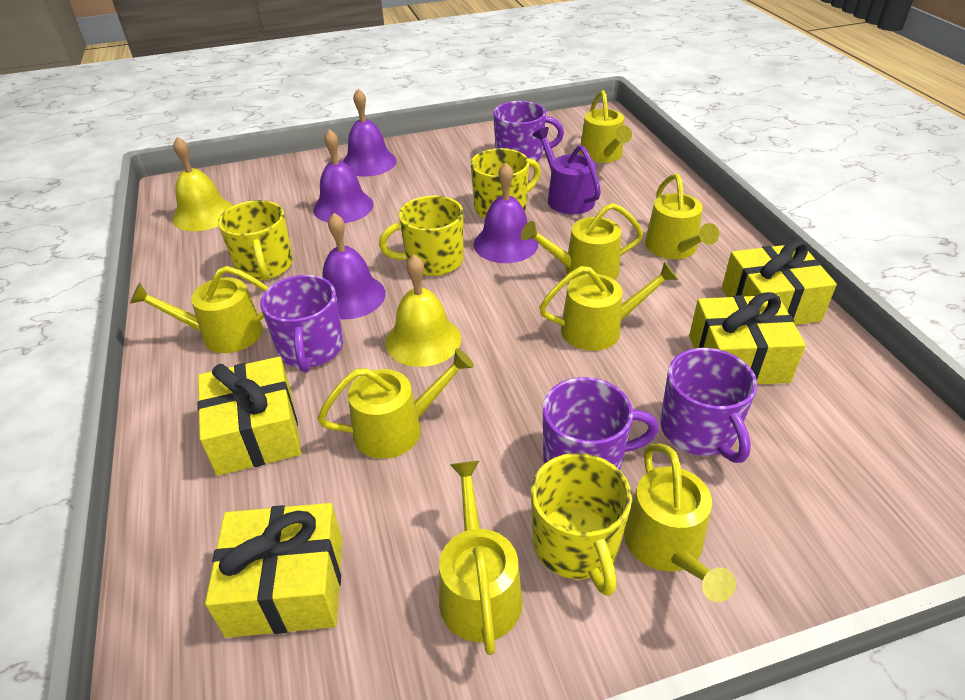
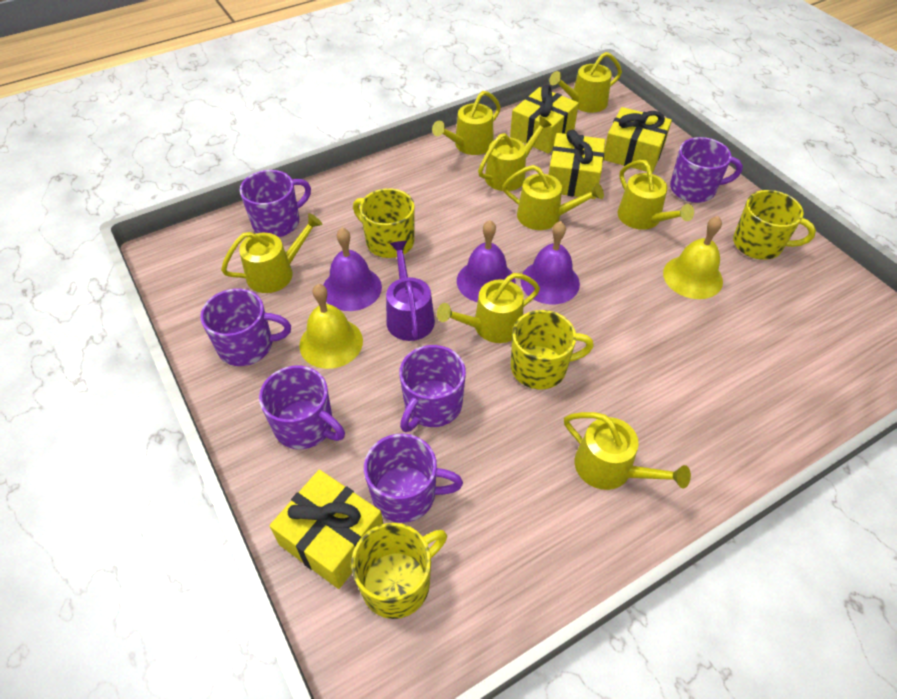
purple bell: [313,129,374,223] [322,213,386,319] [343,89,396,177] [474,163,538,263] = 4 -> [323,228,382,311] [457,220,515,302] [521,221,580,304] = 3
purple mug: [260,275,343,372] [493,101,564,162] [543,377,659,470] [660,348,757,463] = 4 -> [200,288,291,366] [240,170,311,237] [259,366,345,449] [364,433,463,523] [399,345,466,432] [670,137,743,203] = 6

